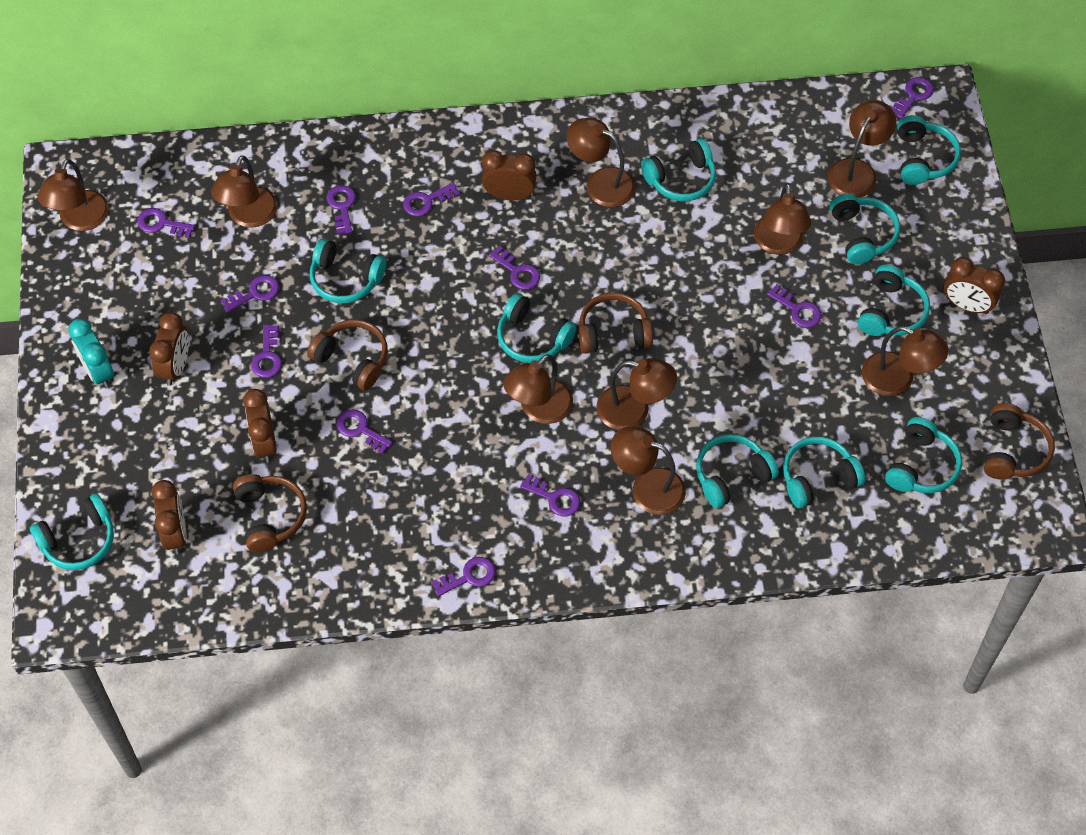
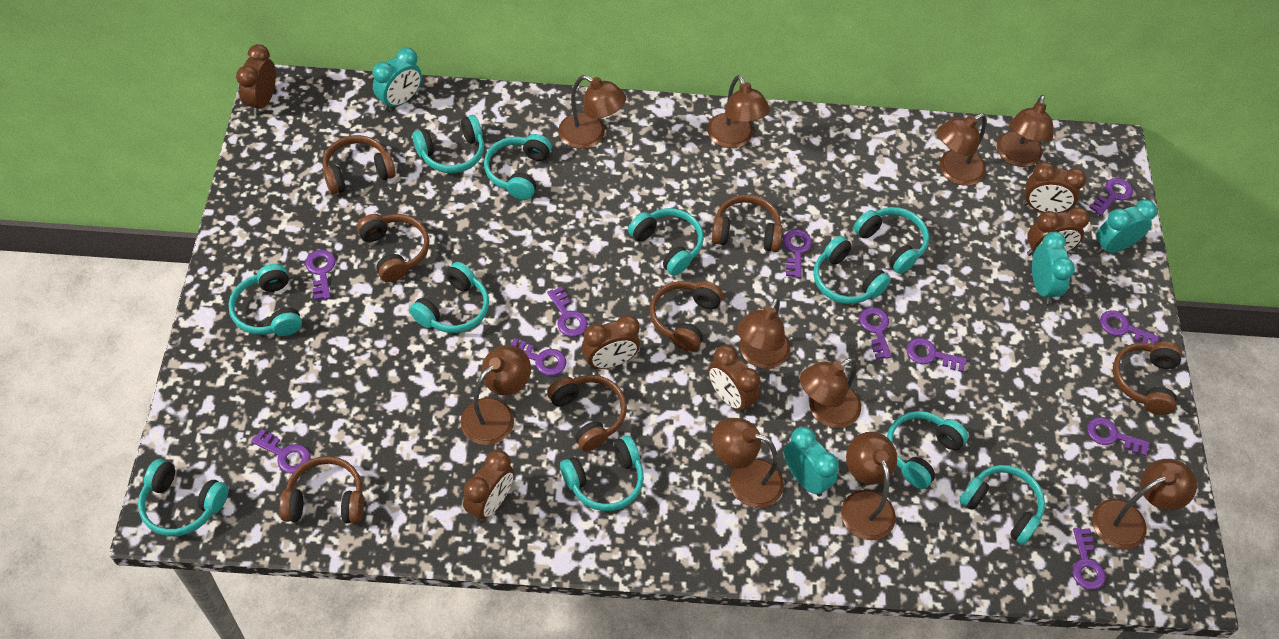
brown clock: [149,312,189,386] [151,480,187,554] [243,389,277,463] [482,150,537,200] [944,257,1005,314] = 5 -> [236,44,276,115] [463,450,514,522] [582,315,640,369] [708,345,760,414] [1023,162,1086,213] [1027,207,1090,256] = 6
brown headphones: [233,474,307,552] [307,319,388,391] [579,293,653,354] [984,403,1055,480] = 4 -> [279,456,364,524] [323,135,396,195] [357,214,429,282] [547,375,627,452] [650,281,723,352] [712,195,783,252] [1113,341,1182,415] = 7
brown lamp: [37,159,109,231] [211,155,277,228] [503,354,573,424] [567,118,635,207] [596,358,677,430] [611,426,686,515] [754,183,811,255] [828,100,896,198] [862,326,949,396] = 9 -> [460,345,531,445] [558,75,626,149] [707,75,770,148] [712,418,784,508] [737,298,790,369] [800,358,861,428] [841,432,897,540] [937,113,987,186] [997,95,1053,167] [1092,459,1197,549] = 10
turquoise clock: [68,318,114,388] = 1 -> [372,47,422,111] [784,427,839,497] [1032,231,1075,304] [1096,199,1157,254] = 4
turquoise headphones: [30,493,114,570] [310,239,386,303] [497,293,577,363] [641,138,716,201] [696,434,779,508] [783,437,865,508] [830,194,900,264] [858,264,930,336] [885,417,962,493] [897,115,961,185] = 10 -> [138,459,229,536] [228,264,302,336] [410,262,489,333] [412,115,484,173] [484,134,552,200] [560,436,644,511] [628,208,704,276] [813,235,891,304] [854,207,929,274] [887,411,968,489] [959,465,1045,545] = 11

